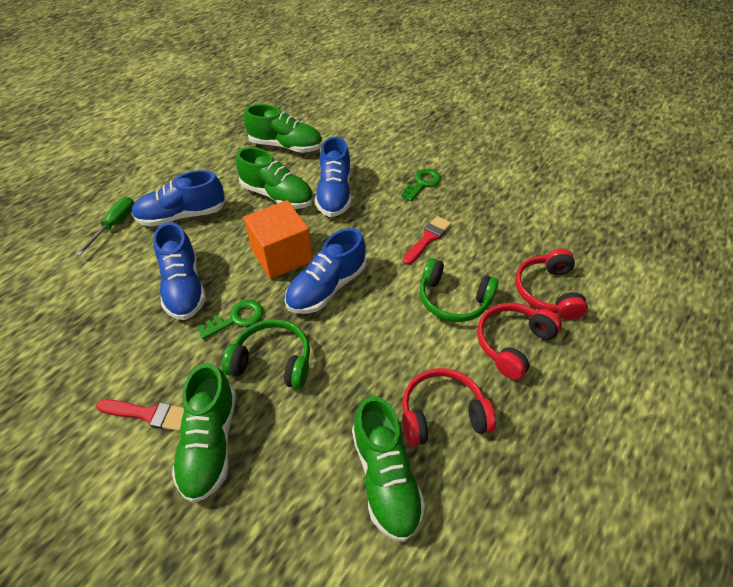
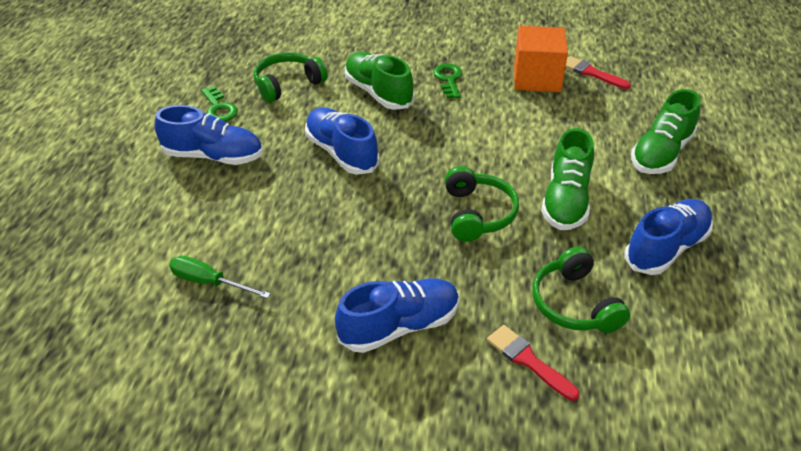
green headphones: [222,319,310,389] [420,258,499,322] = 2 -> [253,52,328,103] [445,166,519,242] [532,246,630,333] = 3
green shoe: [172,363,236,503] [236,147,314,209] [244,104,322,153] [352,396,426,542] = 4 -> [345,52,414,110] [541,128,594,230] [631,89,701,174] = 3
red headphones: [402,368,496,446] [477,303,562,380] [515,249,588,320] = 3 -> none = 0

